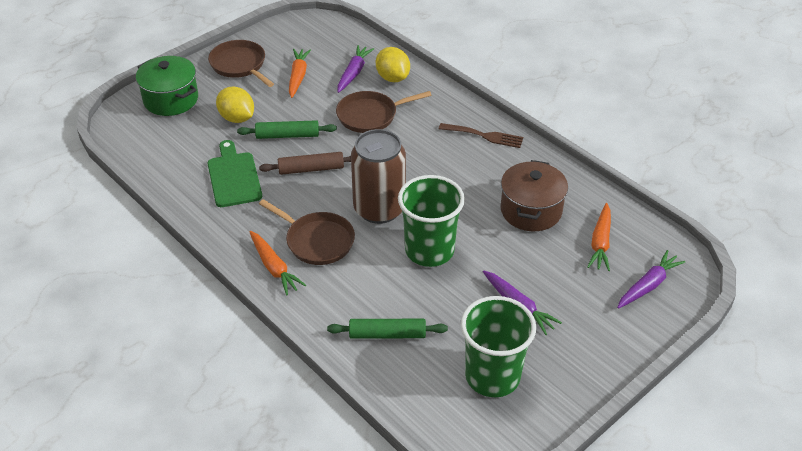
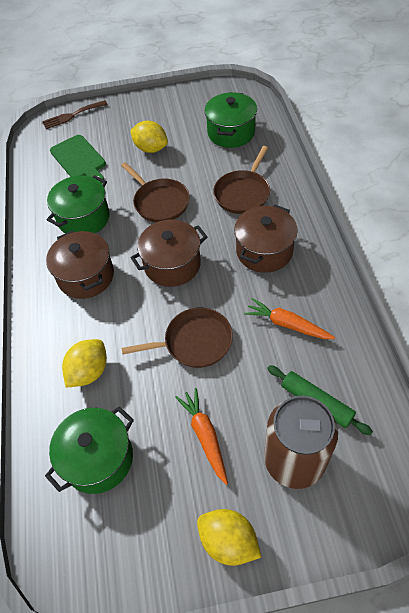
brown pot: [500,160,568,231] = 1 -> [46,230,114,299] [131,219,207,287] [234,204,298,273] = 3
brown rolling pin: [259,152,351,175] = 1 -> none = 0
green cup: [398,175,465,267] [461,296,536,397] = 2 -> none = 0
green pot: [136,56,198,116] = 1 -> [45,406,134,494] [47,175,110,234] [205,92,257,148] = 3
green rolling pin: [237,120,337,139] [327,319,448,339] = 2 -> [267,365,373,435] = 1
orange carrot: [249,231,306,295] [289,49,311,98] [587,203,611,271] = 3 -> [175,388,228,485] [244,298,335,339] = 2
purple carrot: [337,45,374,93] [483,270,562,335] [617,250,686,308] = 3 -> none = 0
yellow lemon: [216,87,254,123] [376,47,410,82] = 2 -> [62,339,107,387] [130,121,168,153] [197,509,261,566] = 3

